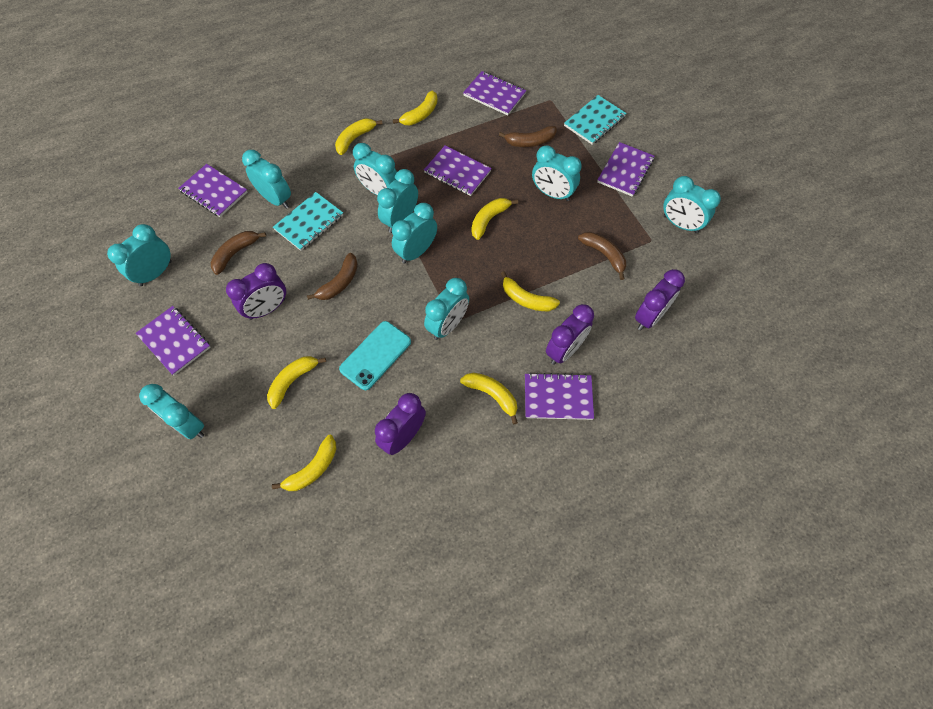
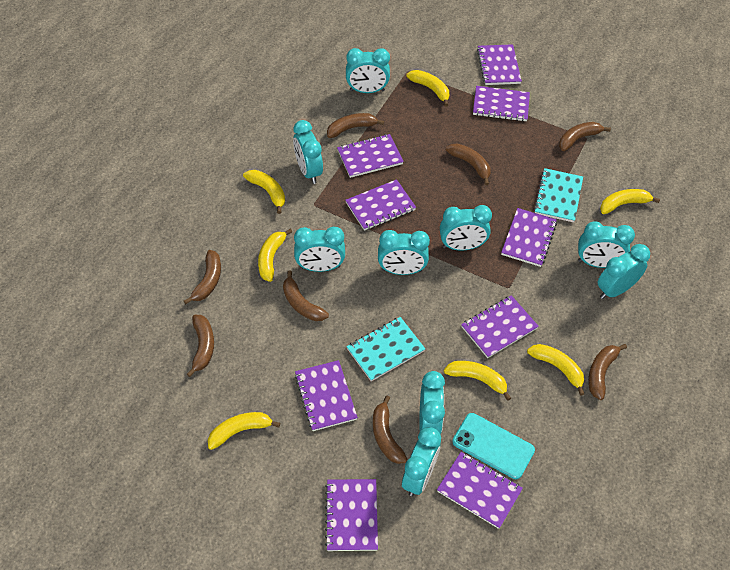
brown banana: [211,231,266,275] [307,253,358,300] [499,126,557,147] [578,232,626,280] = 4 -> [184,250,221,304] [187,315,214,377] [283,271,329,321] [327,113,384,138] [373,396,407,464] [446,143,490,185] [559,122,611,151] [588,344,627,400] = 8
purple clock: [226,263,286,320] [375,393,426,455] [546,304,594,365] [635,269,685,330] = 4 -> none = 0
purple notebook: [136,306,211,376] [178,164,247,217] [424,145,492,196] [463,71,526,115] [525,373,594,420] [597,142,654,197] = 6 -> [295,360,358,431] [325,479,378,551] [337,134,404,178] [345,179,416,231] [437,452,523,529] [461,295,539,358] [473,86,530,122] [477,44,522,85] [501,208,557,267] = 9

